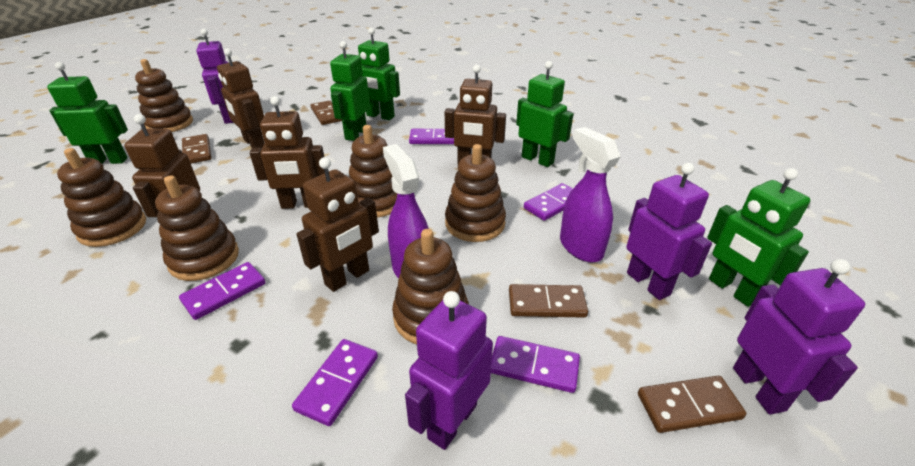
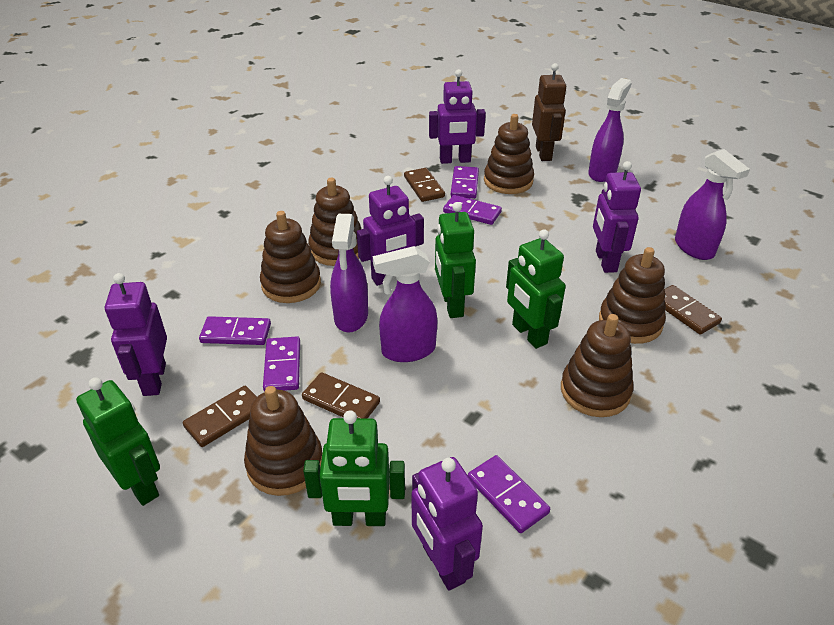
brown robot: [124,114,200,217] [217,48,264,148] [249,96,325,209] [296,157,379,292] [445,65,506,164] = 5 -> [532,63,567,161] = 1
green robot: [47,62,128,164] [330,41,370,141] [358,28,400,120] [516,61,573,167] [707,168,810,307] = 5 -> [76,377,160,506] [303,410,405,526] [435,202,476,318] [506,230,566,349] = 4
purple robot: [196,29,234,124] [405,291,493,450] [626,163,712,300] [733,259,865,415] = 4 -> [105,273,167,396] [357,176,424,286] [411,457,483,590] [429,69,486,164] [593,161,641,273] = 5
purple spray bottle: [383,144,429,278] [560,127,621,262] = 2 -> [330,214,368,332] [373,246,437,362] [588,78,632,182] [675,149,750,260] = 4

